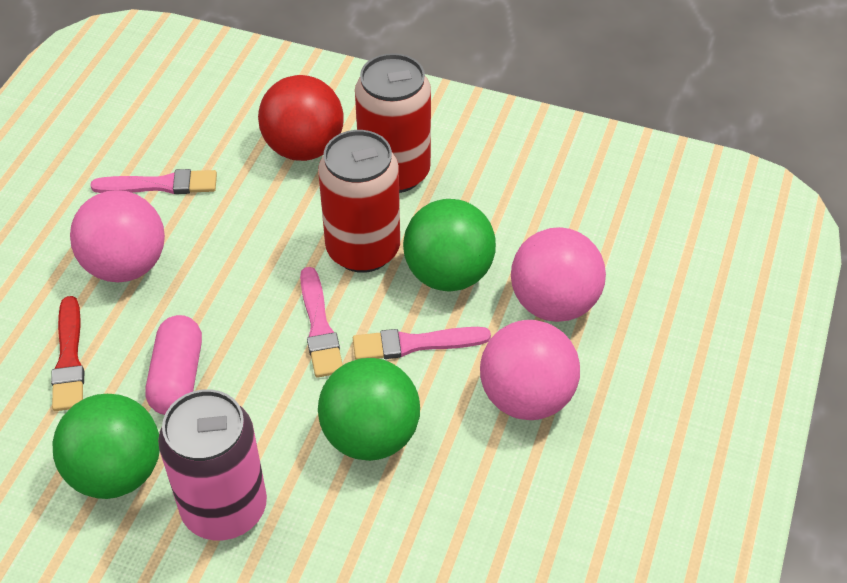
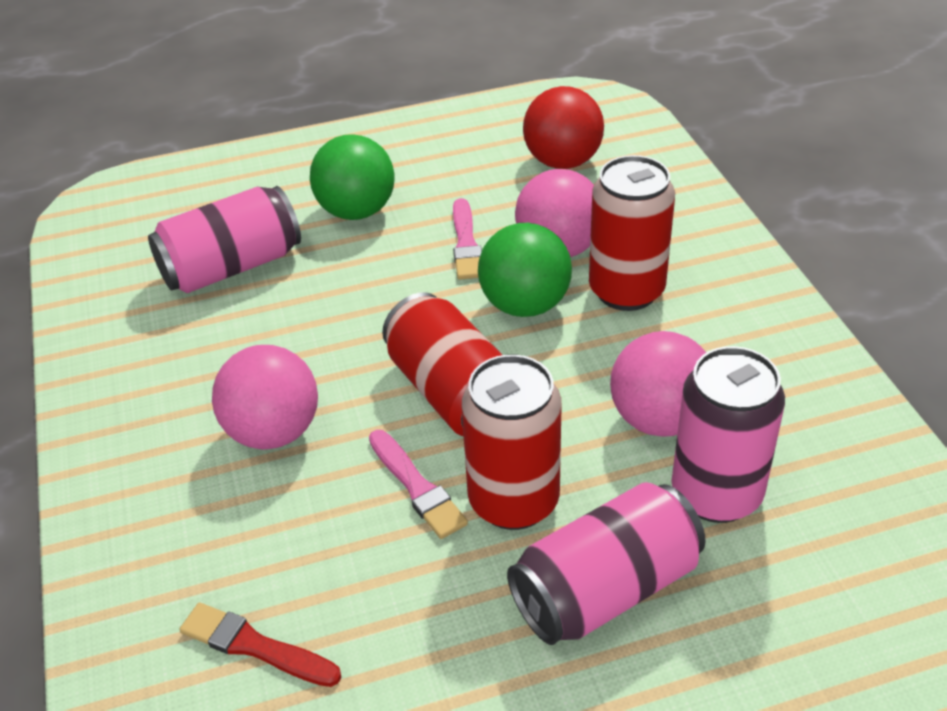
green ball: [52,394,160,499] [318,358,420,461] [403,199,496,292] = 3 -> [310,134,395,220] [478,223,572,317] = 2
pink brush: [90,169,217,194] [300,267,343,378] [353,327,491,360] = 3 -> [369,430,468,539] [453,198,482,280] = 2
pink can: [158,389,267,540] = 1 -> [148,186,301,293] [507,482,706,645] [671,346,785,523] = 3
pink capsule: [145,315,202,415] = 1 -> none = 0
red can: [318,130,400,273] [355,53,431,193] = 2 -> [382,292,502,436] [461,355,562,530] [589,155,675,311] = 3

